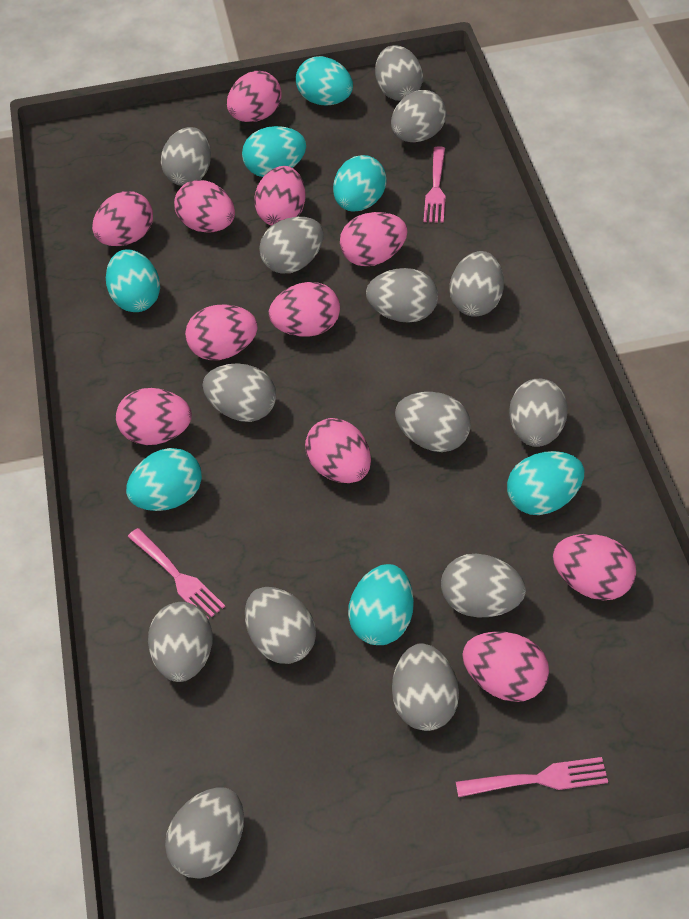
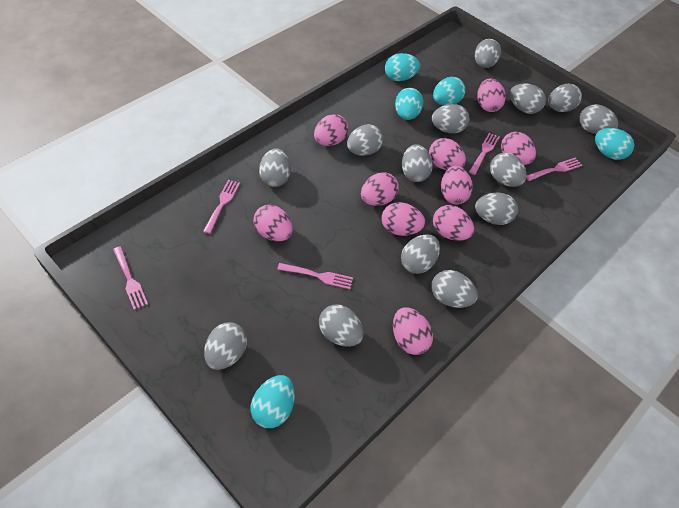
pink egg: [92,191,153,246] [116,388,192,445] [174,180,235,233] [185,304,258,360] [227,71,282,122] [254,166,306,226] [269,282,340,337] [305,418,371,483] [340,212,408,267] [462,631,549,702] [553,534,636,600] = 11 -> [253,205,293,241] [314,114,349,146] [361,172,399,206] [381,202,425,236] [393,307,433,355] [429,138,466,170] [433,205,474,241] [441,166,473,205] [477,79,506,112] [501,132,536,165] = 10
pink fork: [128,528,225,619] [424,146,446,223] [456,757,608,797] = 3 -> [113,246,148,310] [203,180,240,234] [277,263,353,289] [469,133,499,175] [526,158,582,181] = 5
turquoise egg: [106,249,160,312] [126,448,202,511] [242,126,306,177] [296,56,353,106] [333,155,386,212] [348,564,414,645] [507,451,584,515] = 7 -> [251,375,295,428] [385,53,420,81] [395,88,423,120] [433,77,466,106] [595,128,634,160] = 5

